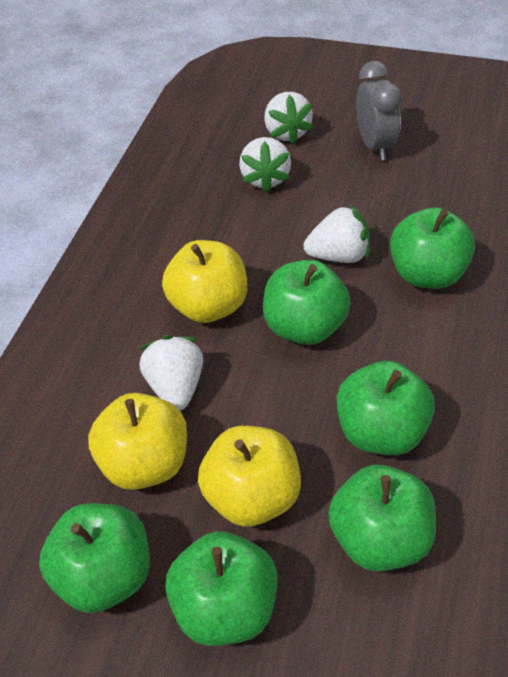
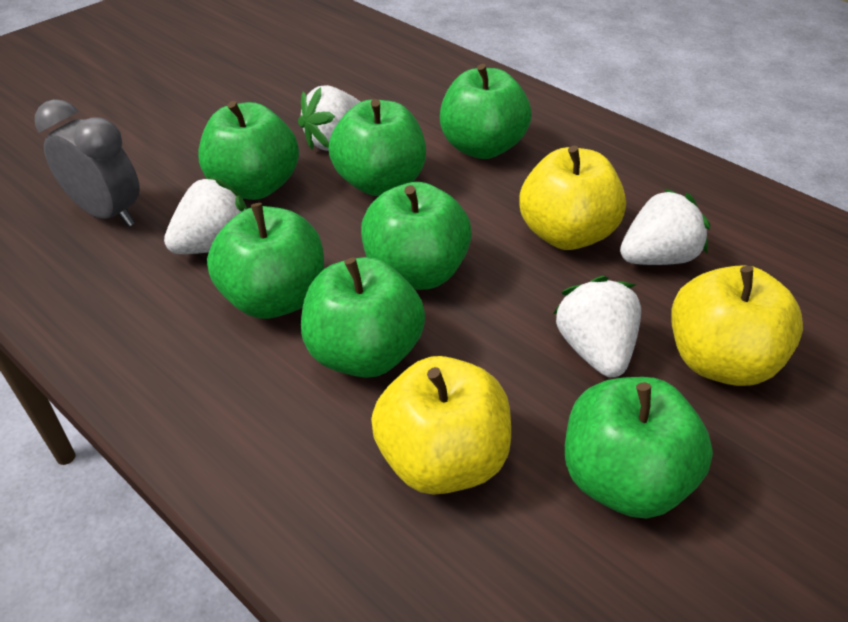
green apple: [39,503,150,613] [165,531,278,646] [263,260,351,345] [328,465,436,571] [337,361,435,455] [390,207,475,289] = 6 -> [198,101,299,200] [207,203,324,319] [301,257,425,378] [329,99,426,196] [361,182,472,290] [440,64,531,159] [565,377,713,519] = 7

